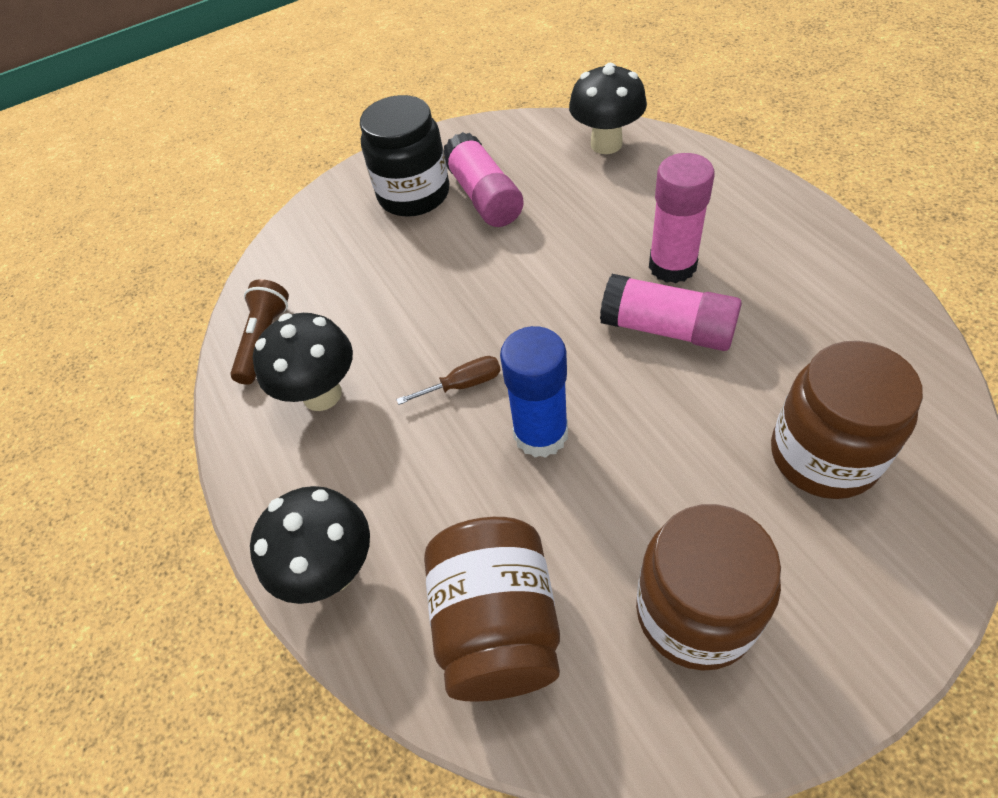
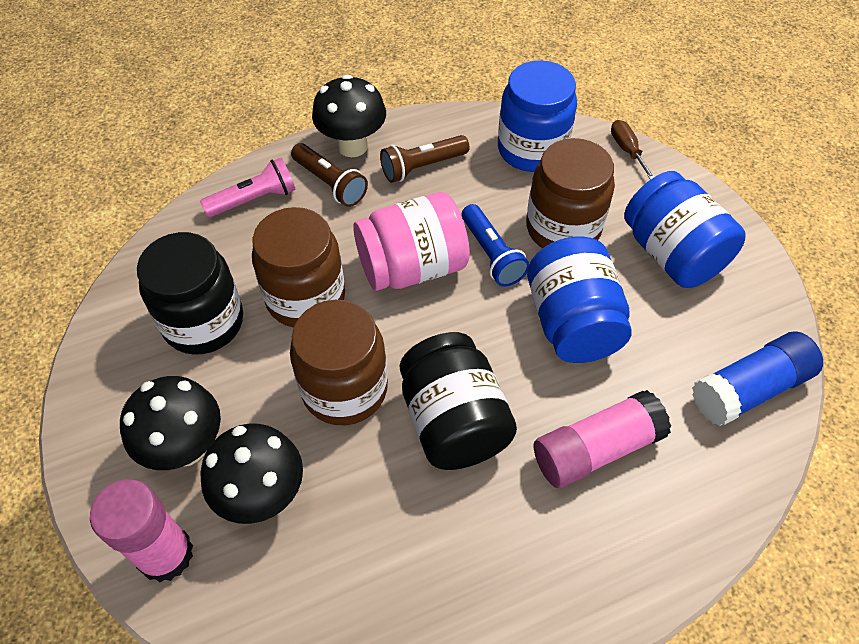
black jar: [360,95,449,217] = 1 -> [137,232,243,355] [400,332,517,470] = 2
blue flashlight: none = 0 -> [462,204,529,287] = 1
blue jar: none = 0 -> [498,60,577,172] [527,236,632,363] [624,171,746,288] = 3
brown flashlight: [230,279,289,385] = 1 -> [291,143,368,207] [380,135,470,183] = 2
pink flashlight: none = 0 -> [200,158,296,218] = 1
pink glue stick: [444,132,524,227] [600,274,742,351] [649,153,715,283] = 3 -> [90,479,193,583] [534,390,671,488] = 2
pink jar: none = 0 -> [353,192,470,291] = 1

